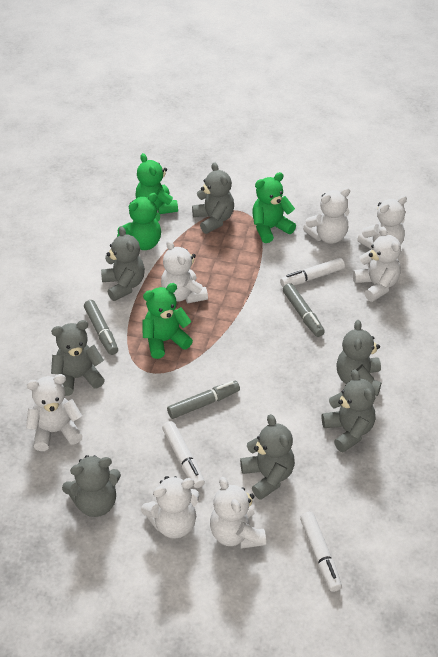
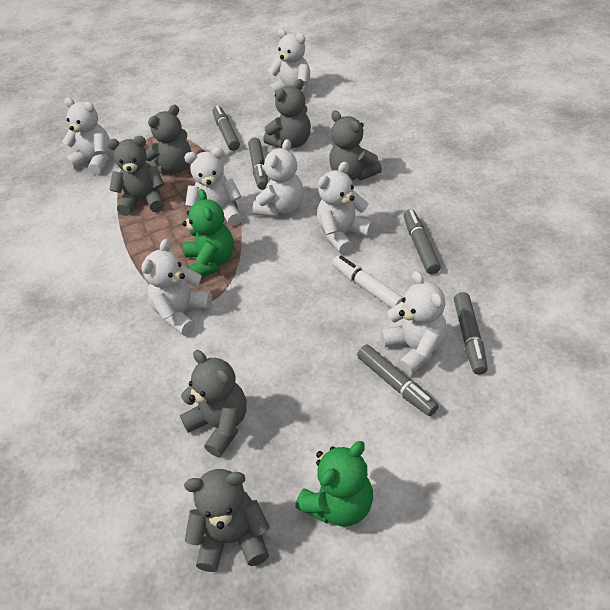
green teddy bear: [117,193,161,250] [136,153,178,214] [142,283,193,359] [252,172,296,243] = 4 -> [182,189,234,278] [295,441,373,527] = 2
grey marker: [84,300,118,355] [167,381,240,419] [283,283,325,337] = 3 -> [213,105,240,151] [248,138,268,190] [357,344,439,416] [404,209,441,274] [454,292,488,375] = 5
grey teddy bear: [51,320,105,396] [62,455,121,517] [101,226,145,301] [192,162,234,234] [240,414,295,500] [322,369,376,453] [336,320,381,396] = 7 -> [107,136,164,216] [146,105,191,174] [180,350,247,457] [184,469,270,572] [263,79,311,148] [329,111,382,181] = 6
white marker: [162,421,205,488] [280,258,345,287] [300,512,342,592] = 3 -> [332,255,404,308] = 1

